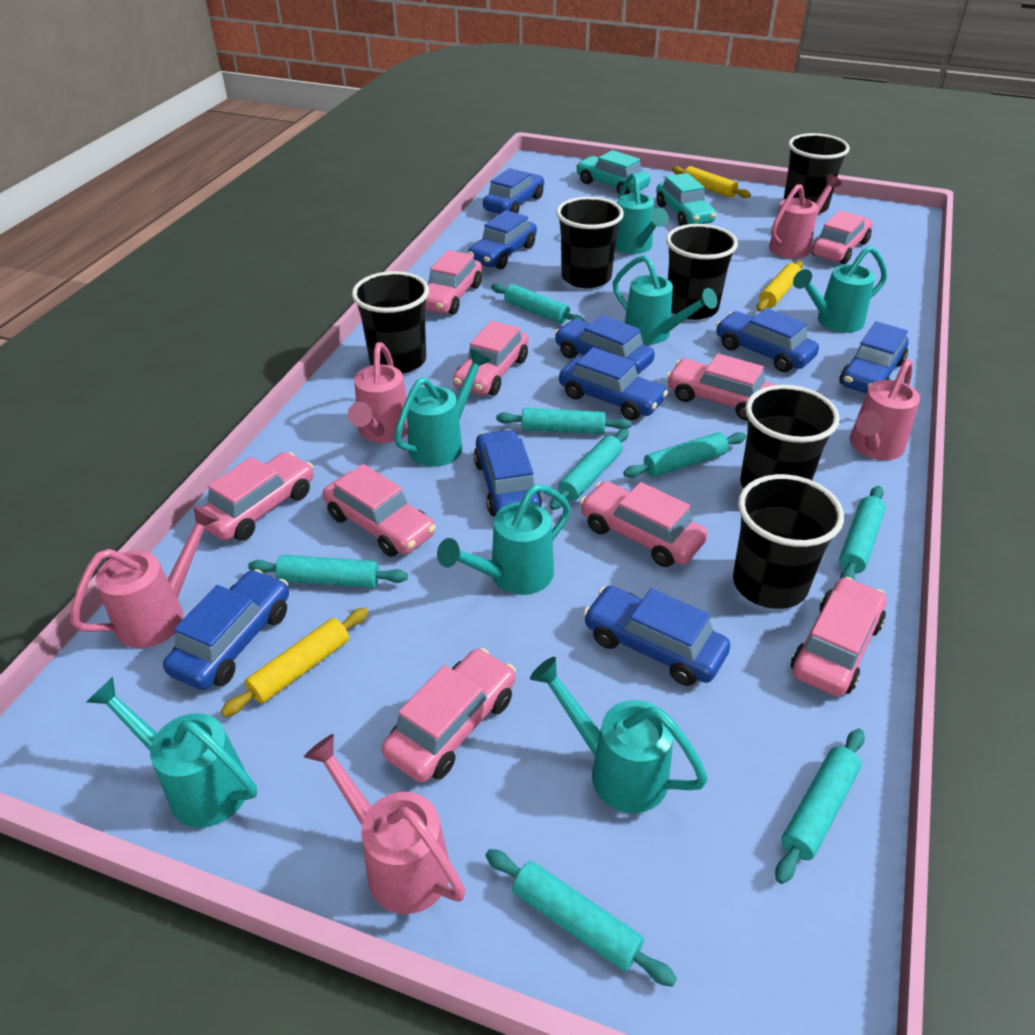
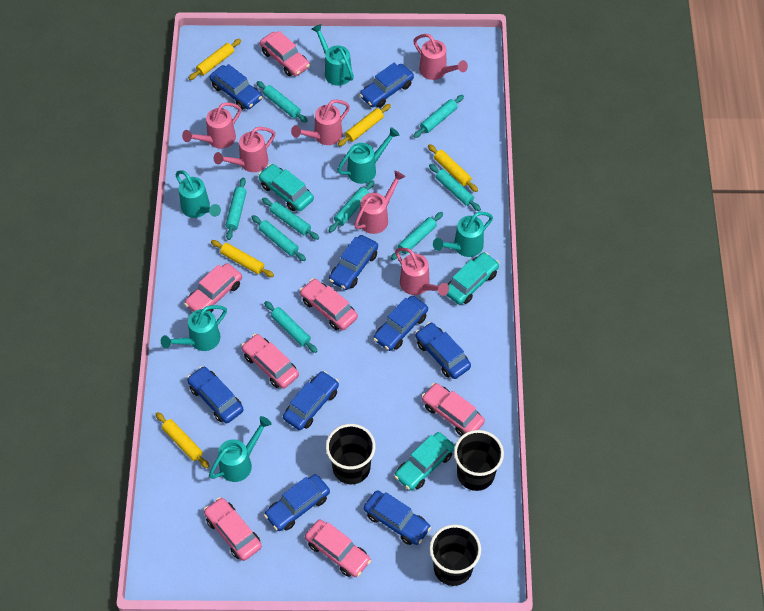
black cup: [352,271,429,374] [556,197,624,288] [666,224,738,320] [733,474,844,609] [740,385,840,489] [783,133,850,214] = 6 -> [326,424,376,484] [429,524,481,586] [454,430,504,491] = 3
pink car: [202,452,314,541] [322,464,436,557] [381,648,516,783] [425,250,482,315] [453,321,529,396] [580,481,707,567] [666,353,775,421] [791,577,887,697] [811,210,873,264] = 9 -> [184,263,242,312] [204,497,262,561] [241,334,299,389] [260,31,310,76] [300,278,358,330] [305,519,371,577] [421,383,485,436] = 7
pink watering can: [70,505,220,648] [304,734,466,914] [348,342,408,443] [769,174,842,259] [850,359,920,460] = 5 -> [182,102,241,149] [214,127,275,172] [291,99,350,145] [354,171,405,234] [395,248,449,296] [413,34,468,80] = 6
turquoise car: [576,150,650,195] [656,173,716,226] = 2 -> [258,164,314,211] [394,432,455,491] [446,252,500,305] = 3
turquoise rolling pin: [248,555,408,588] [485,849,677,987] [491,283,585,324] [496,408,632,434] [549,429,629,510] [623,432,747,478] [775,729,865,884] [839,486,886,580] = 8 -> [226,177,247,240] [252,215,306,261] [257,81,308,123] [262,198,319,240] [264,301,317,353] [329,180,374,233] [391,212,443,260] [413,95,464,138] [429,164,481,211] = 9
turquoise watering can: [86,677,257,828] [394,349,491,467] [437,484,571,595] [530,657,708,813] [613,255,717,344] [615,173,669,254] [793,246,887,333] = 7 -> [161,305,227,351] [175,170,221,218] [209,416,272,482] [312,24,354,86] [337,127,400,184] [433,212,493,257] = 6
yellow rolling pin: [221,608,369,717] [672,166,751,198] [756,260,803,312] = 3 -> [156,412,209,468] [189,39,241,80] [211,240,274,277] [338,104,391,146] [428,144,478,192] = 5

